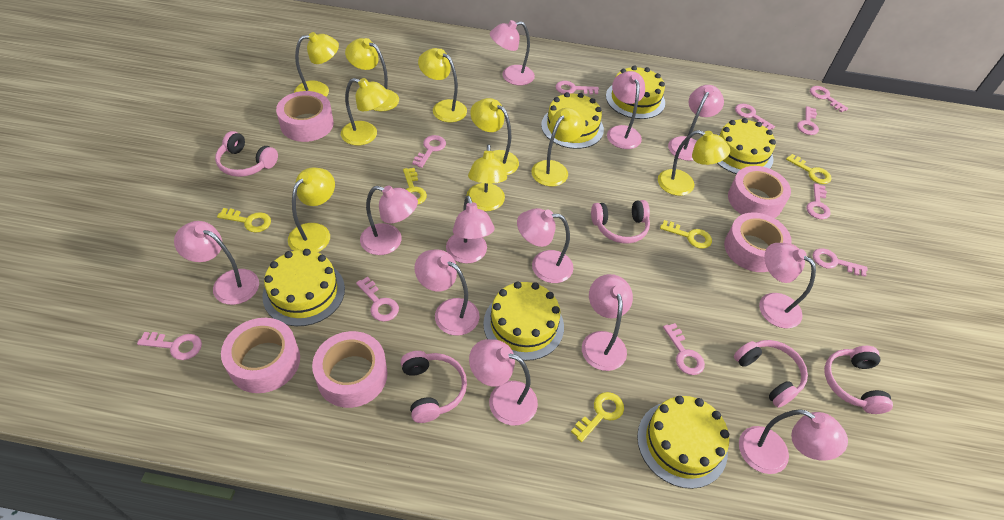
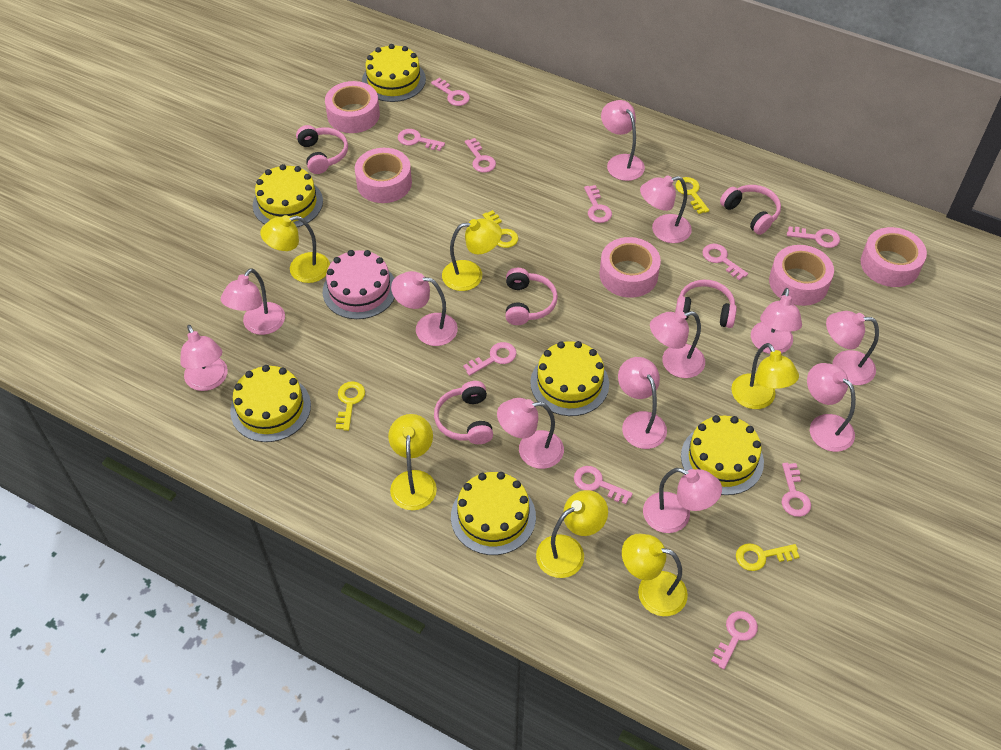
pink cake: none = 0 -> [323,250,395,319] = 1
yellow key: [217,208,271,233] [403,168,427,204] [571,392,624,442] [660,220,712,249] [786,154,832,184] = 5 -> [336,381,365,431] [482,210,518,248] [676,177,709,214] [736,543,800,571] = 4
yellow lamp: [288,167,335,252] [294,32,339,97] [341,78,389,145] [345,38,399,111] [418,48,467,122] [466,144,507,211] [470,98,519,175] [531,108,586,186] [658,130,730,196] = 9 -> [260,215,330,283] [388,414,437,510] [442,218,502,291] [536,490,608,578] [622,534,688,616] [731,343,799,409] = 6

